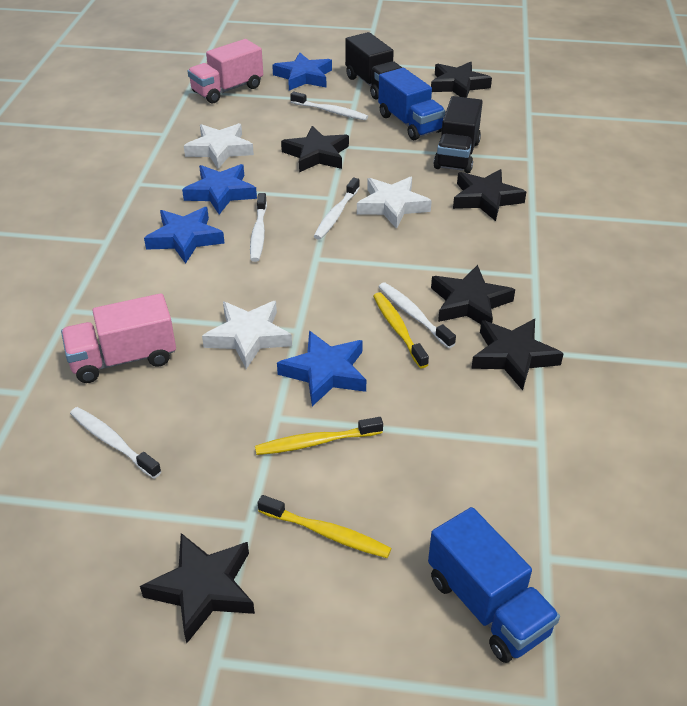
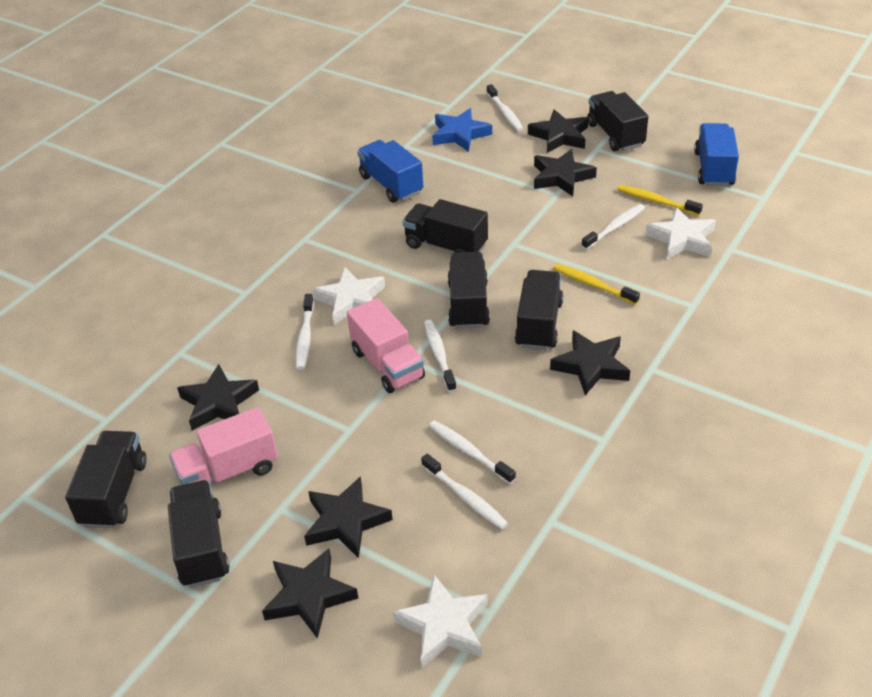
black truck: [345,32,402,100] [433,96,483,173] = 2 -> [65,431,147,528] [168,480,230,588] [403,199,488,253] [448,252,490,329] [515,270,563,350] [587,91,649,151] = 6
blue star: [144,207,225,264] [182,164,257,214] [272,52,332,90] [277,331,366,406] = 4 -> [432,108,492,152] = 1
white toothbrush: [70,407,162,479] [250,193,267,262] [290,92,368,120] [314,178,360,240] [379,282,456,348] = 5 -> [296,294,314,370] [421,454,508,529] [424,320,457,392] [429,420,516,484] [486,84,524,131] [581,204,645,250] = 6
yellow toothbrush: [255,417,383,455] [258,495,392,558] [373,292,429,368] = 3 -> [553,264,640,305] [617,185,703,216] = 2

